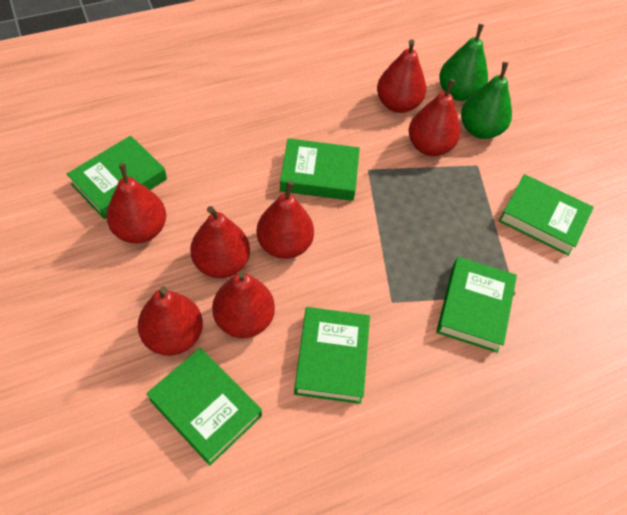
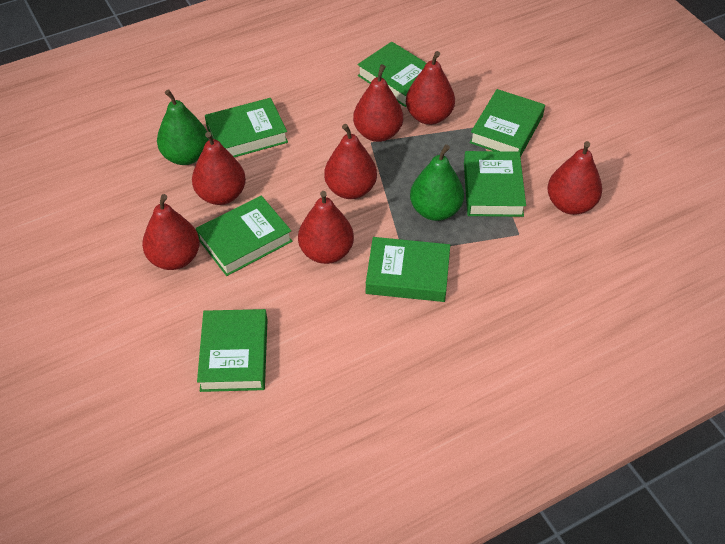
green book: [67,136,167,219] [146,348,262,466] [280,138,360,201] [294,307,370,404] [436,257,517,353] [499,174,594,256] = 6 -> [196,195,292,276] [197,309,267,392] [205,98,288,157] [358,42,426,107] [366,237,450,302] [464,151,526,217] [470,89,545,157] = 7

